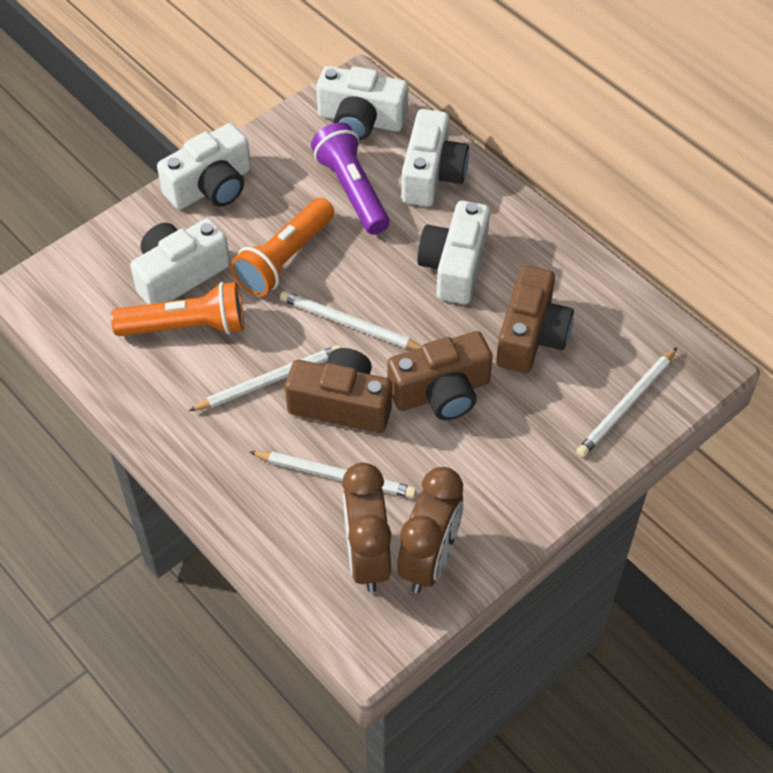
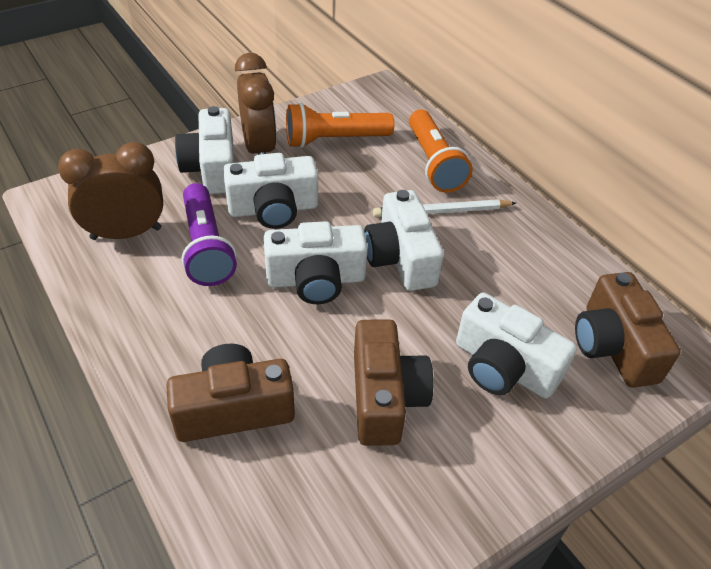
white pencil: [189,345,341,411] [250,451,416,498] [280,291,422,350] [576,347,677,457] = 4 -> [373,199,516,217] = 1

